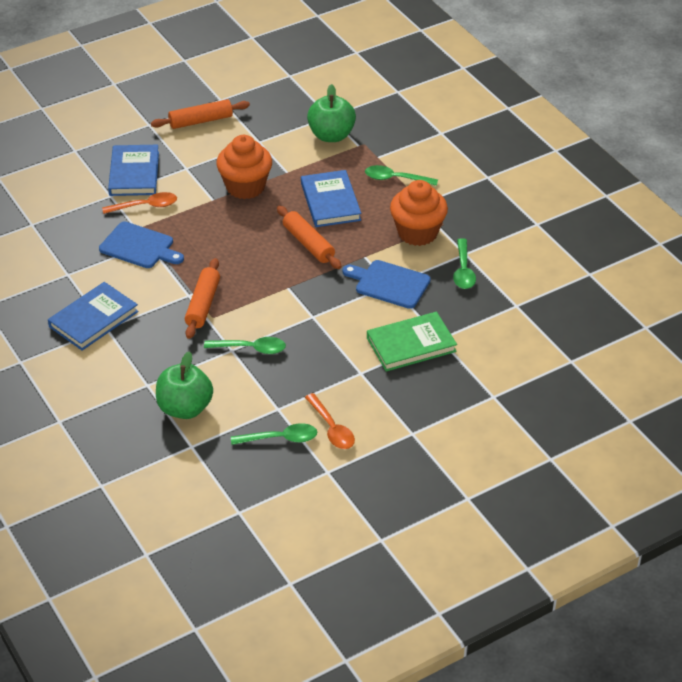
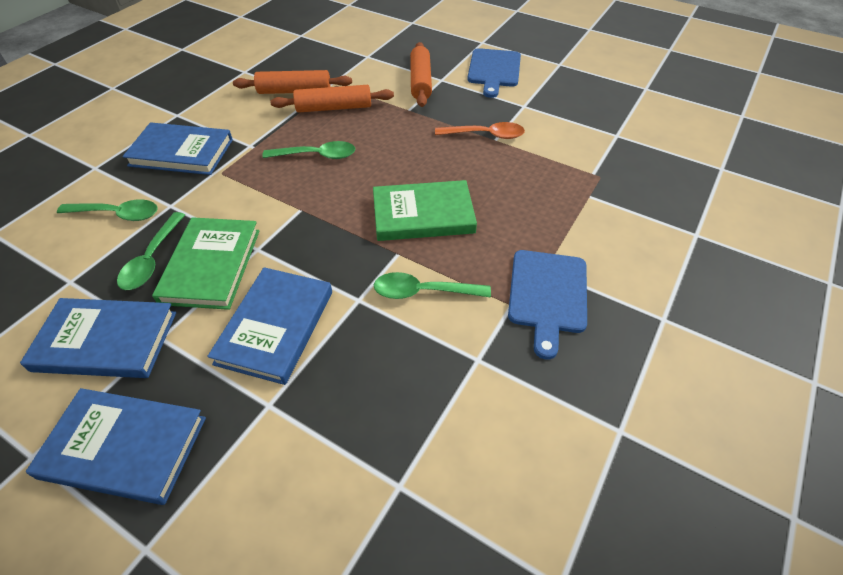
blue book: [48,282,138,351] [108,145,159,196] [301,170,361,227] = 3 -> [20,298,176,378] [26,388,206,505] [123,122,233,175] [207,267,332,385] = 4
green apple: [156,351,213,419] [307,84,356,142] = 2 -> none = 0
green book: [367,312,457,372] = 1 -> [152,217,260,310] [373,180,477,241] = 2
orange cupcake: [216,135,272,199] [390,180,448,246] = 2 -> none = 0
orange spoon: [102,192,177,214] [305,393,355,449] = 2 -> [435,122,525,139] = 1

